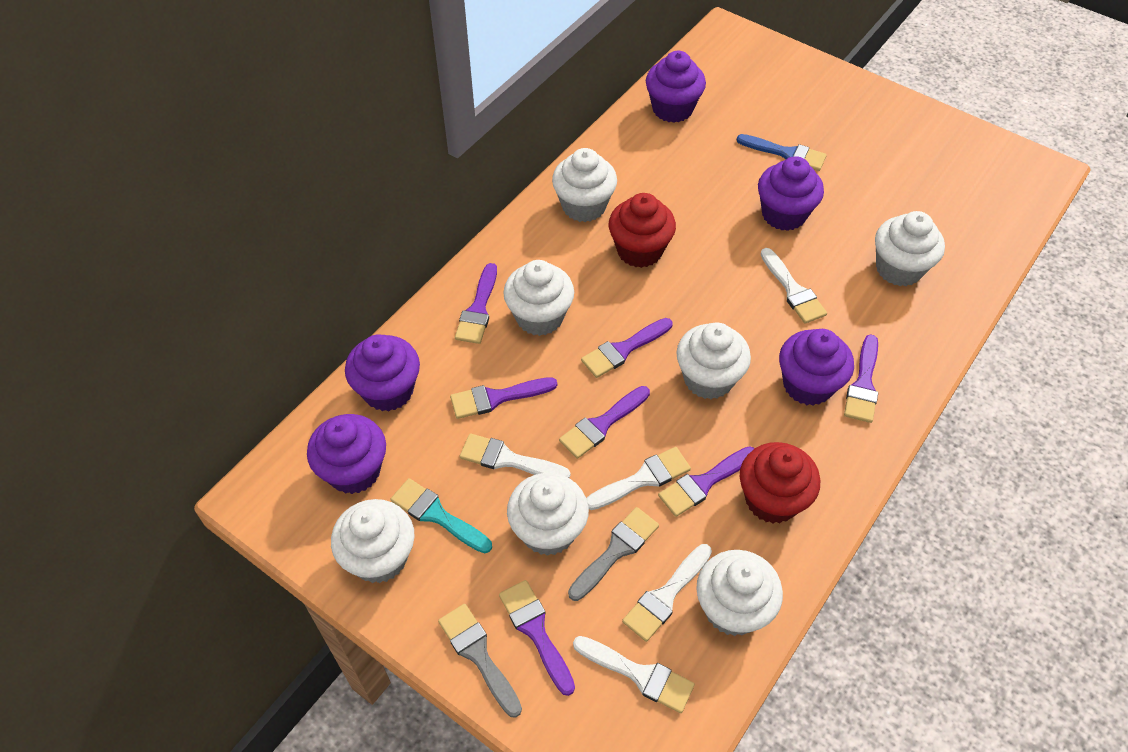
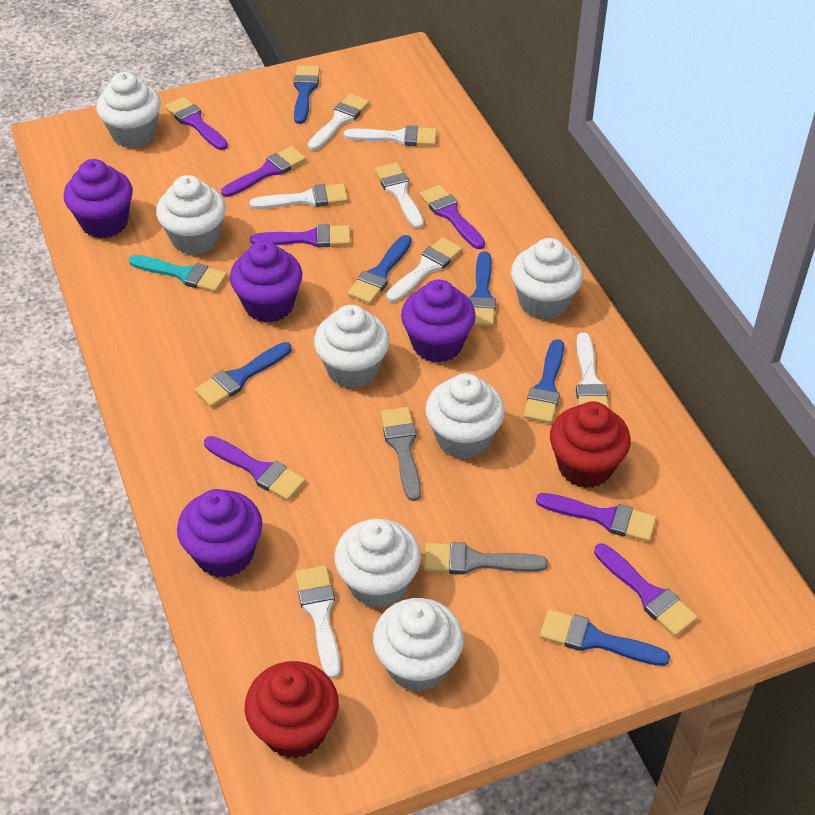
blue brush: [737,134,827,171] = 1 -> [194,342,291,407] [294,65,320,124] [347,235,412,304] [468,251,496,327] [523,339,564,424] [540,609,670,666] = 6
purple cupcake: [307,414,386,494] [345,334,420,411] [646,51,706,123] [758,156,824,231] [779,329,854,406] = 5 -> [64,159,133,238] [177,489,263,578] [230,241,302,323] [401,280,476,363] = 4
white brush: [460,433,570,478] [573,636,695,713] [586,447,691,510] [622,544,712,642] [761,248,827,324] = 5 -> [249,183,348,209] [295,565,341,679] [308,94,370,151] [344,125,437,146] [375,162,424,229] [386,237,462,302] [576,333,609,408] = 7

